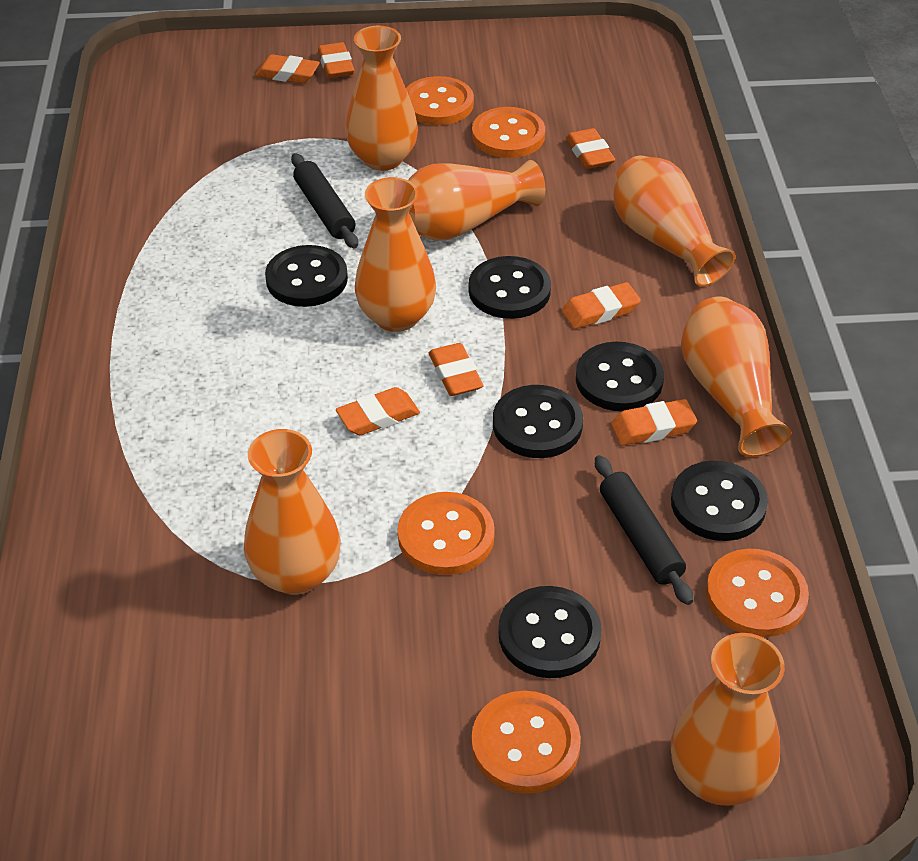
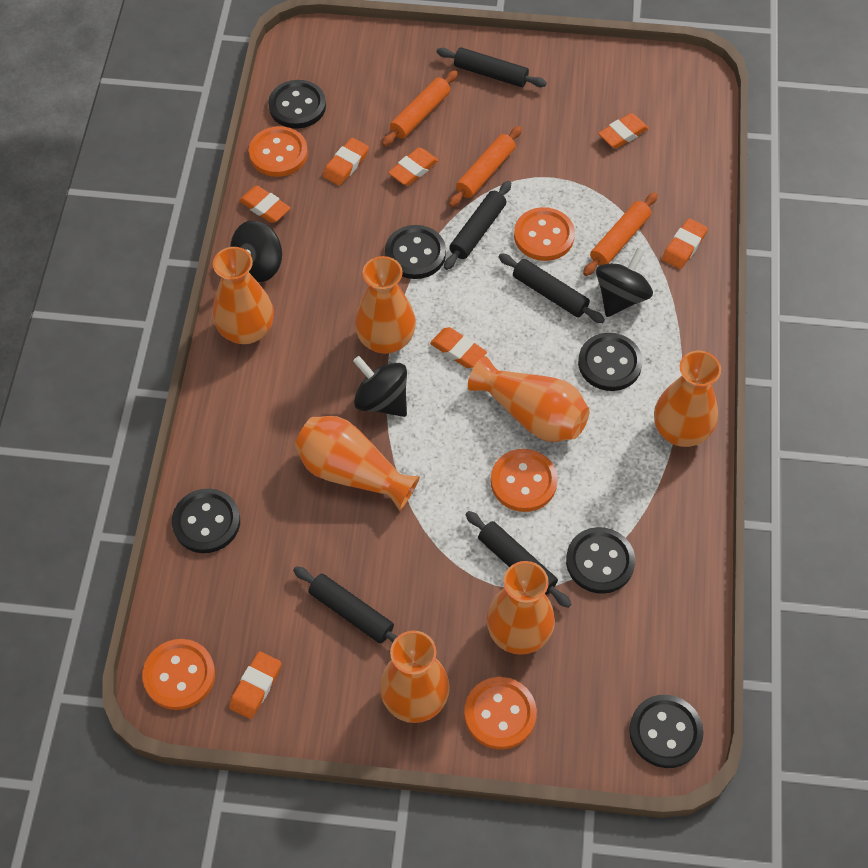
black rolling pin: [291,153,358,248] [595,455,693,605] = 2 -> [293,566,398,643] [437,47,547,87] [444,181,511,270] [466,511,571,608] [499,253,605,323] = 5
black spinning top: none = 0 -> [231,221,282,282] [353,356,407,417] [596,248,653,317] = 3
orange rolling pin: none = 0 -> [382,70,458,146] [449,126,522,207] [583,192,658,276] = 3

